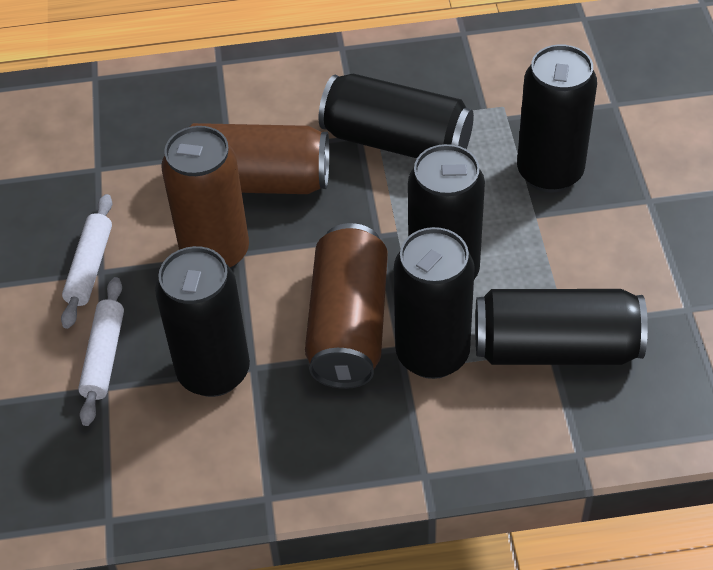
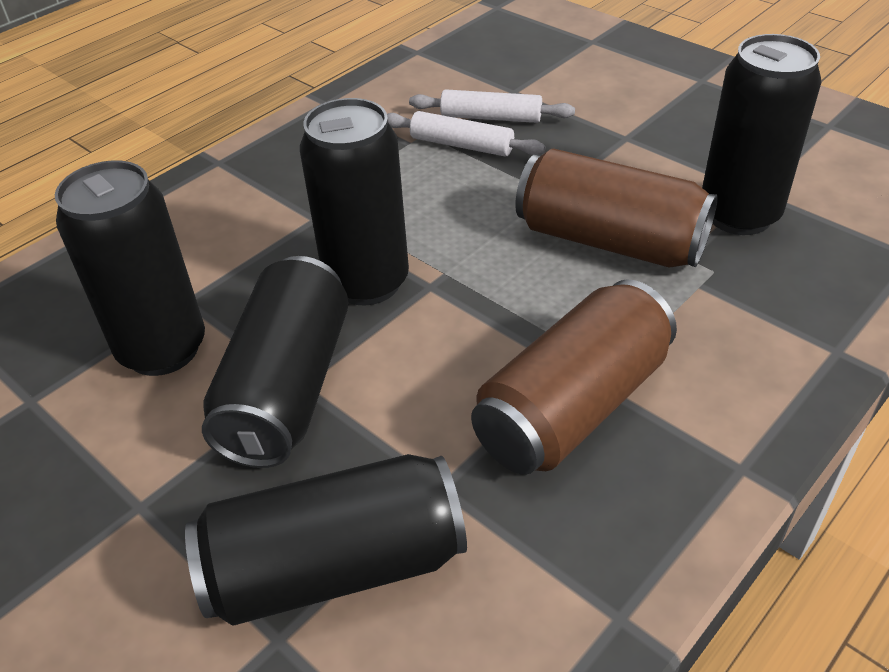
black can: [155,246,250,397] [318,74,474,158] [394,227,475,379] [408,144,485,279] [475,289,648,365] [517,44,597,193] = 6 -> [55,160,205,376] [185,454,467,626] [202,256,348,468] [300,98,409,305] [702,34,821,235] = 5
brown can: [161,126,249,269] [190,123,330,194] [305,223,388,389] = 3 -> [471,280,677,475] [515,148,718,267] = 2

